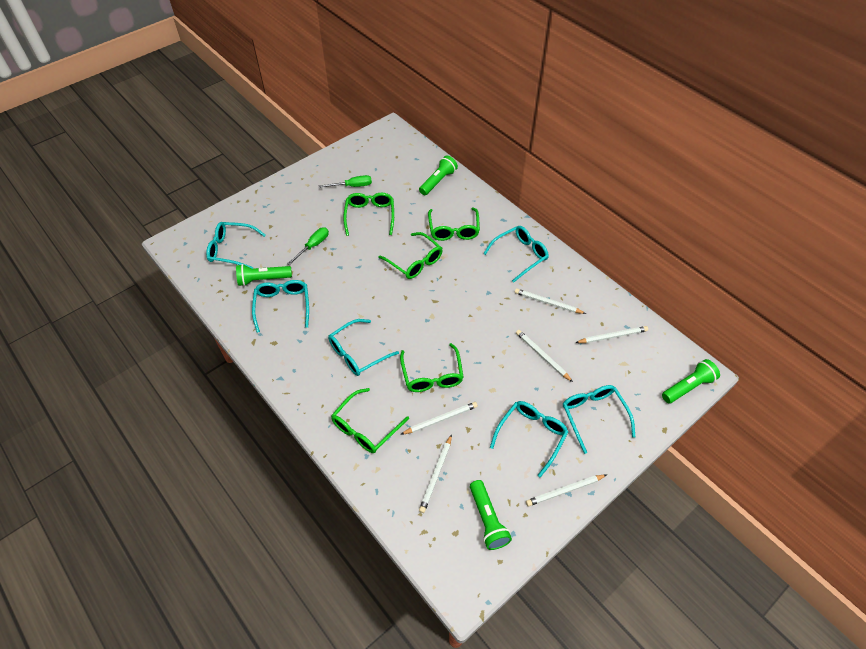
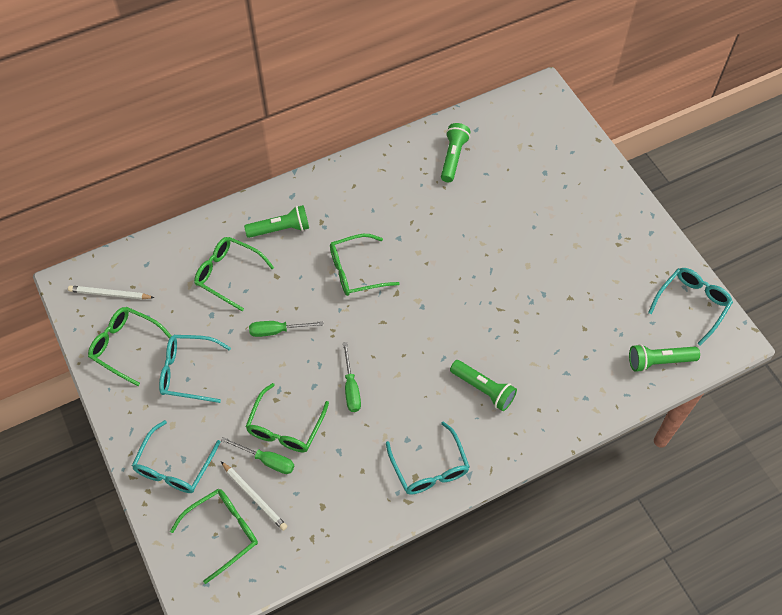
green screwdriver: [287,227,329,265] [318,175,372,188] = 2 -> [221,437,294,474] [249,321,324,337] [343,342,361,412] = 3
turquoise glasses: [206,222,266,269] [252,280,309,333] [328,319,399,376] [483,226,549,283] [490,401,568,477] [563,385,635,454] = 6 -> [132,420,221,493] [159,335,231,403] [386,421,470,495] [648,268,733,346] = 4
white pencil: [400,402,478,435] [419,434,452,513] [515,289,586,314] [516,330,573,382] [526,475,606,507] [575,326,648,343] = 6 -> [68,285,155,300] [221,462,287,531] = 2

